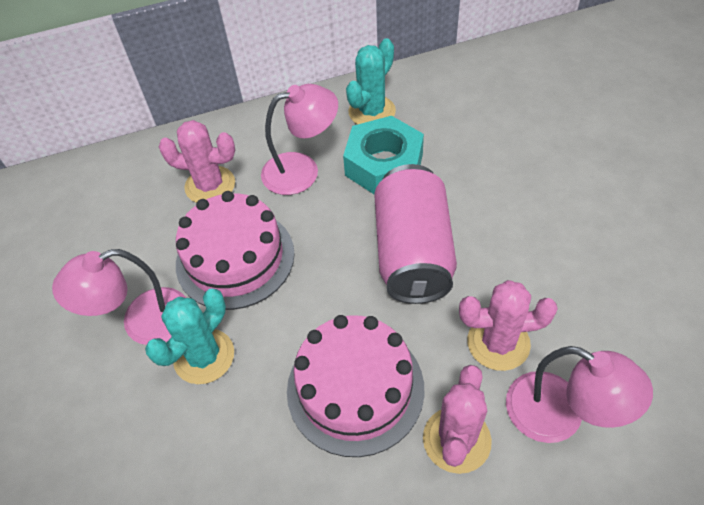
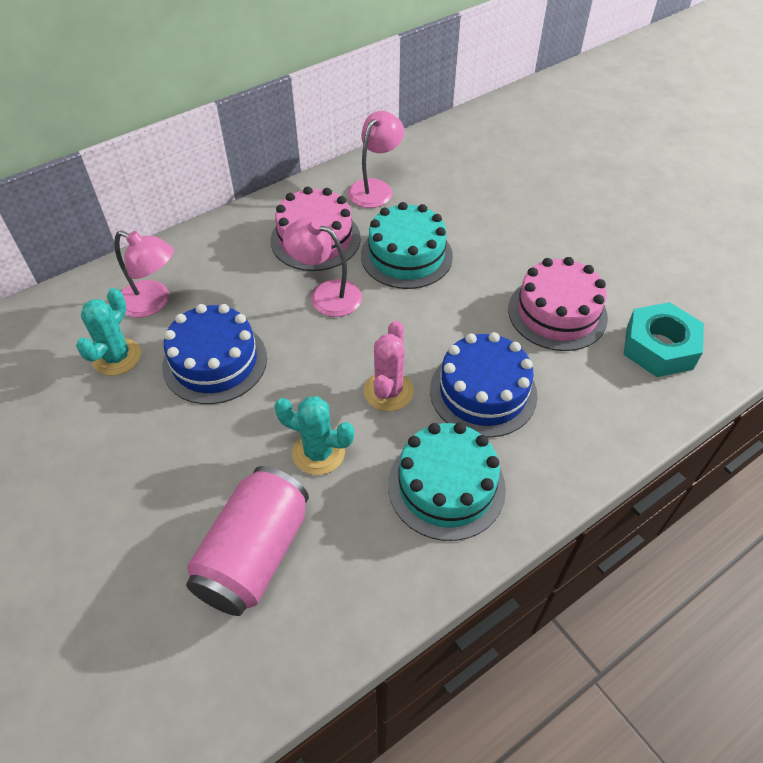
blue cake: none = 0 -> [162,304,267,404] [430,332,538,438] = 2
pink cactus: [159,120,235,203] [423,365,492,474] [459,280,558,371] = 3 -> [364,321,414,411] = 1
turquoise cake: none = 0 -> [361,202,453,289] [388,423,506,541] = 2

